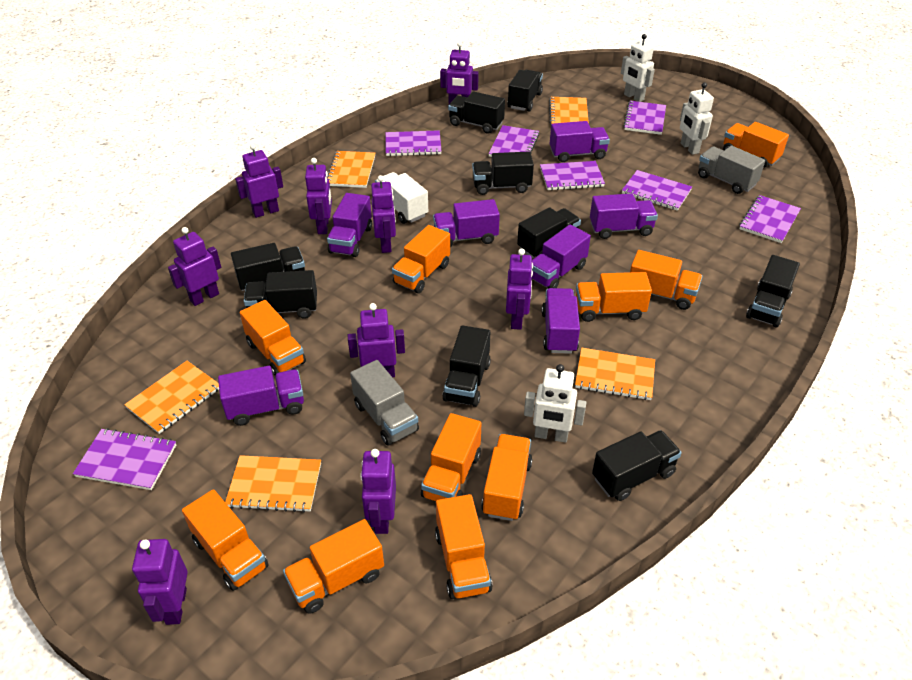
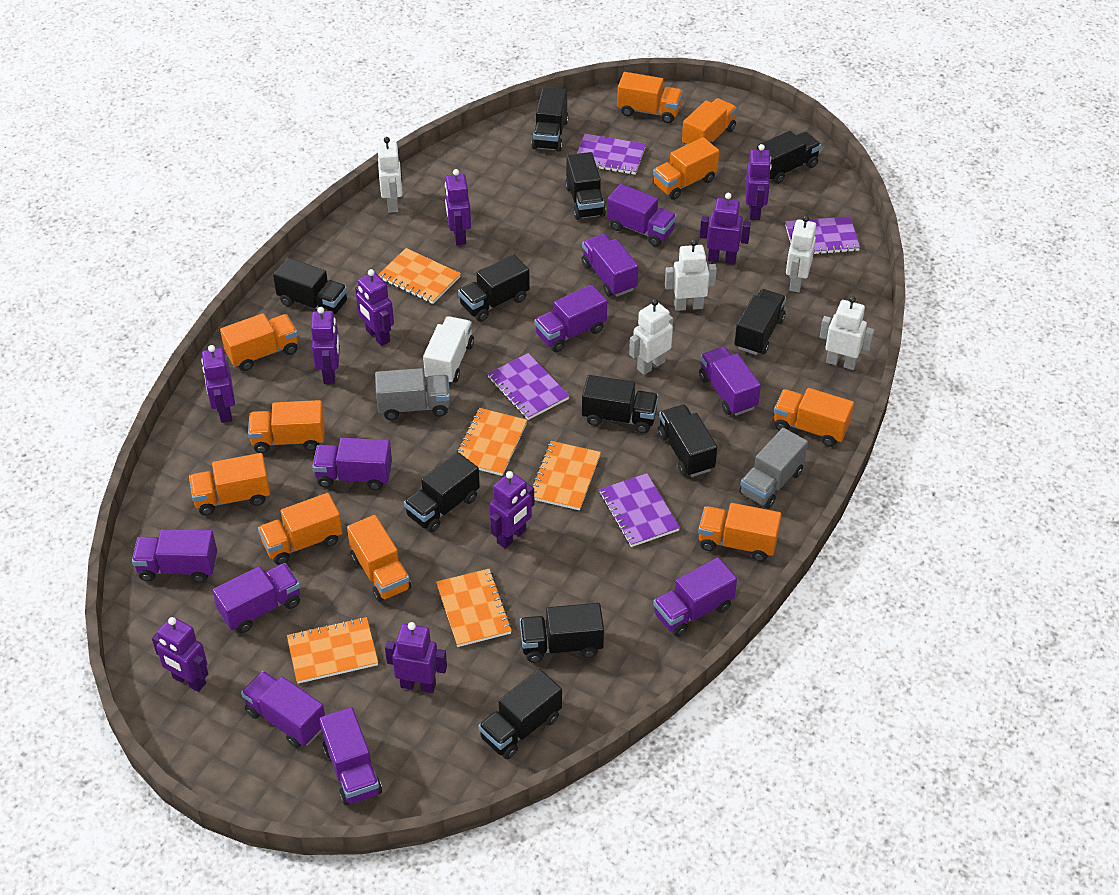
black truck: [231,243,305,291] [244,270,317,319] [442,325,491,407] [448,91,505,134] [472,151,534,195] [508,70,543,111] [517,208,581,258] [592,430,682,501] [746,255,800,328] = 9 -> [273,258,347,315] [404,452,480,533] [458,254,530,322] [478,669,562,759] [520,603,604,663] [531,87,569,152] [565,152,606,220] [582,375,659,433] [658,404,717,477] [735,289,786,355] [757,131,821,184] = 11
purple notebook: [73,428,176,490] [386,130,441,156] [488,125,539,157] [540,161,605,190] [622,170,692,211] [623,101,666,135] [739,195,801,243] = 7 -> [487,353,569,420] [577,134,646,175] [599,473,680,547] [785,216,860,255] = 4
purple truck: [218,366,304,426] [327,193,372,257] [433,199,500,247] [532,225,591,288] [542,288,580,354] [550,121,610,162] [590,193,658,239] = 7 -> [132,529,217,583] [212,563,300,633] [241,671,325,748] [312,438,392,490] [319,707,382,805] [534,284,607,352] [582,234,638,297] [607,184,677,247] [653,557,737,637] [699,347,761,416] = 10
white robot: [524,364,587,443] [621,34,655,102] [680,82,714,155] = 3 -> [378,137,403,213] [629,299,673,375] [665,239,717,311] [786,216,816,292] [820,296,874,370] = 5

